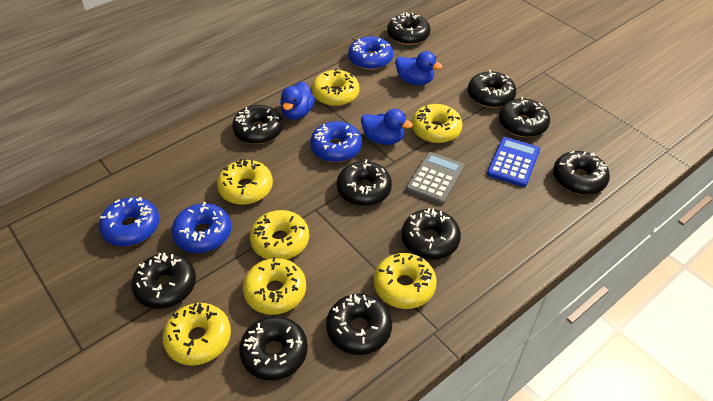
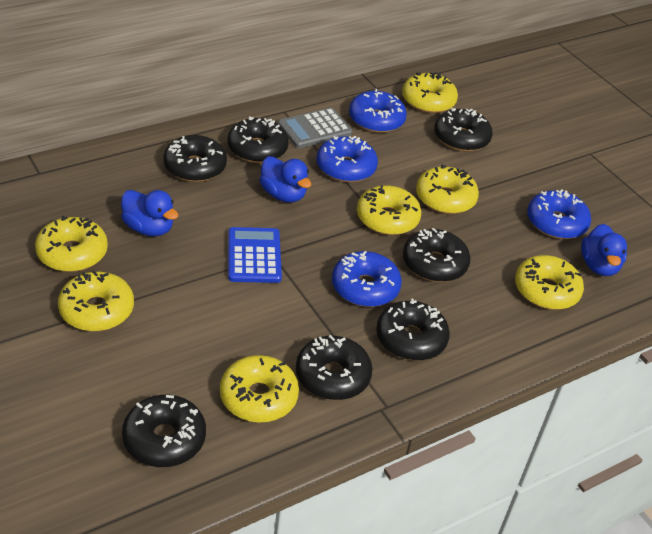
black donut: [131,253,196,309] [232,105,283,144] [239,316,308,380] [326,293,392,355] [337,159,392,206] [387,12,430,45] [401,208,461,260] [468,70,516,108] [499,97,550,137] [553,151,610,195] = 10 -> [122,395,206,467] [163,135,227,182] [228,116,289,163] [296,335,373,400] [376,299,450,361] [403,228,470,282] [434,108,493,152] = 7

